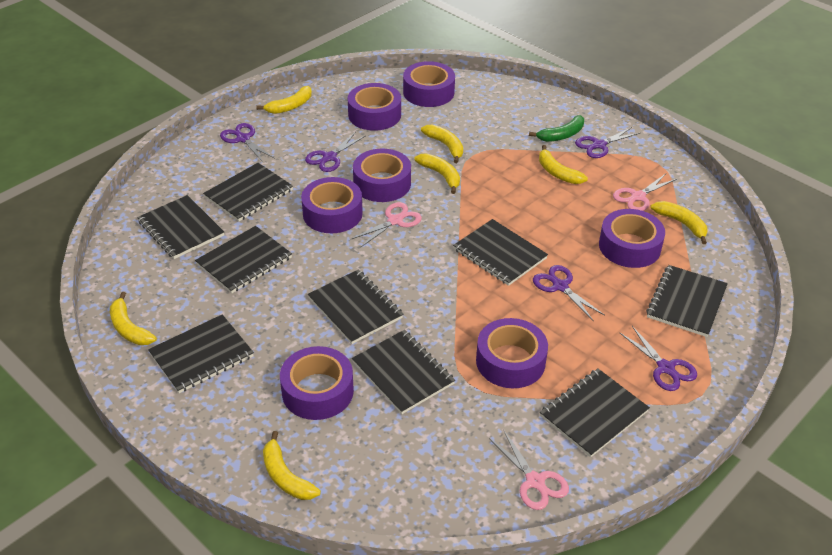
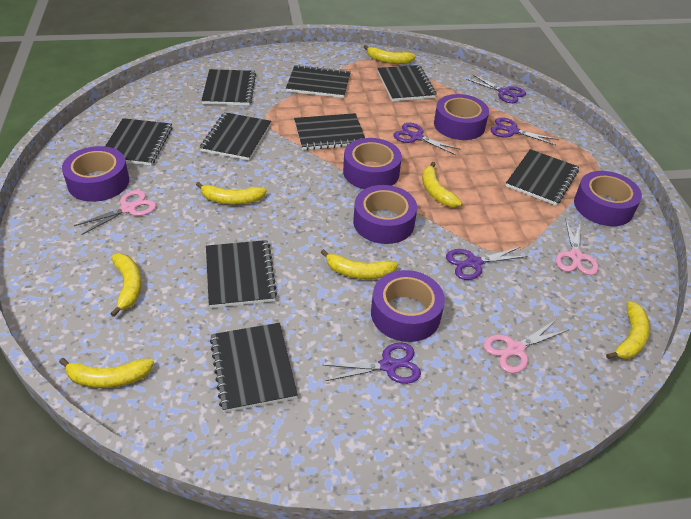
green banana: [529,115,584,142] = 1 -> none = 0
purple tape: [280,346,354,420] [301,177,363,233] [348,83,401,131] [353,149,411,202] [403,61,455,107] [476,318,548,388] [599,209,665,268] = 7 -> [62,146,129,202] [343,138,402,189] [353,185,417,244] [371,270,445,342] [434,94,489,140] [574,171,642,226] = 6

